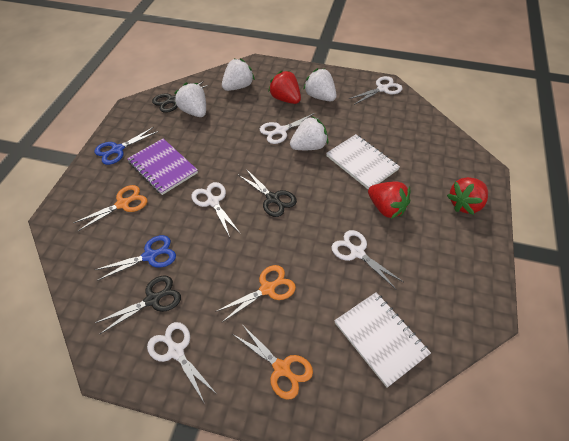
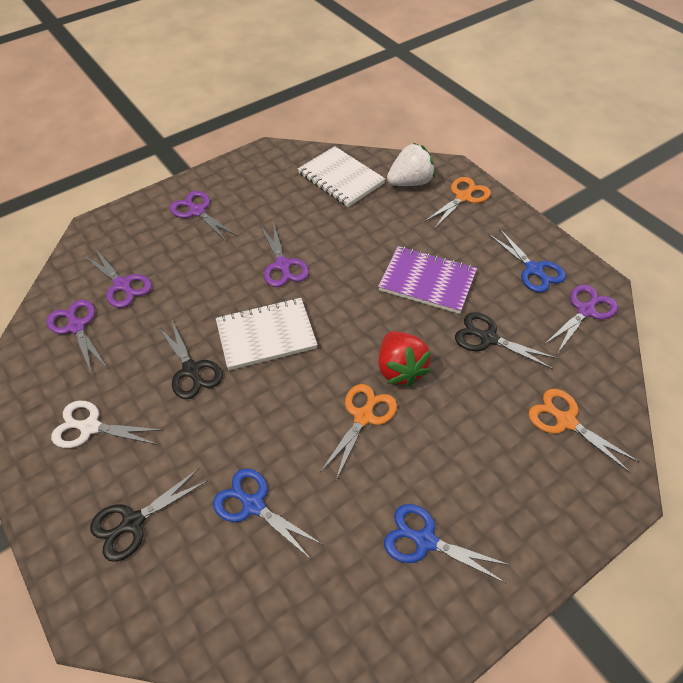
blue scissors: [94,127,159,165] [95,235,176,281] = 2 -> [213,468,323,559] [384,504,510,583] [488,228,566,293] = 3
purple scissors: none = 0 -> [47,300,106,374] [83,248,152,308] [170,191,238,242] [261,222,309,287] [545,284,618,354] = 5
red strawberry: [268,71,301,104] [368,181,410,219] [447,177,488,215] = 3 -> [379,331,431,387] = 1
white scissors: [147,322,216,404] [192,182,241,237] [260,113,319,144] [331,230,403,290] [349,76,402,105] = 5 -> [51,400,162,448] = 1
white strawberry: [174,83,206,117] [222,58,255,91] [290,116,328,150] [303,68,337,101] = 4 -> [387,143,435,186] = 1

